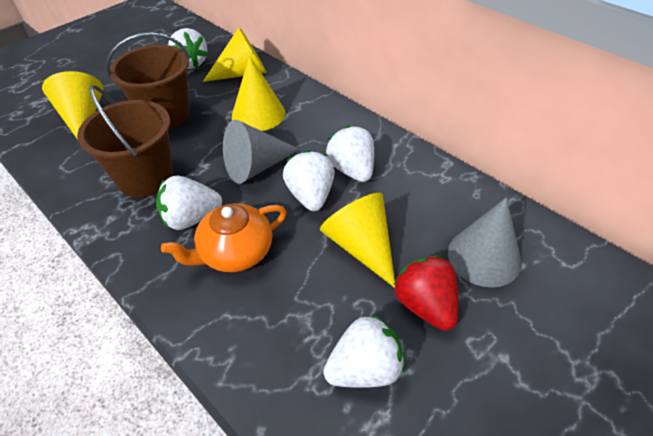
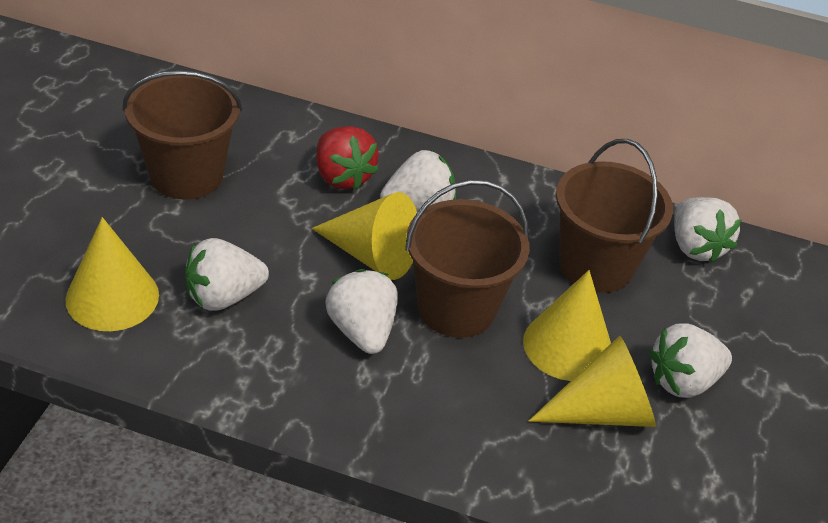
brown bucket: [77,85,173,197] [106,32,190,129] = 2 -> [123,71,242,200] [405,180,530,338] [556,139,673,293] = 3
grey cone: [223,120,300,184] [448,197,522,287] = 2 -> none = 0
orange teapot: [161,204,287,272] = 1 -> none = 0

